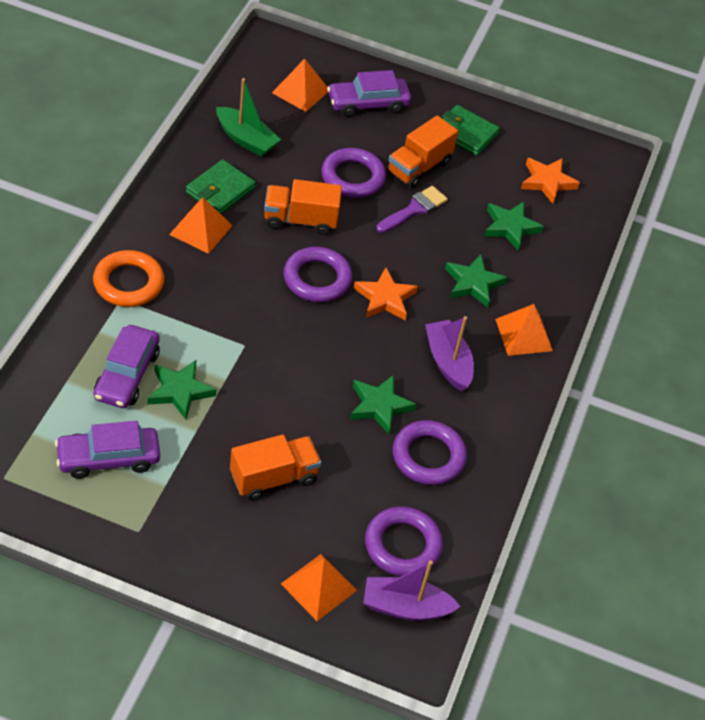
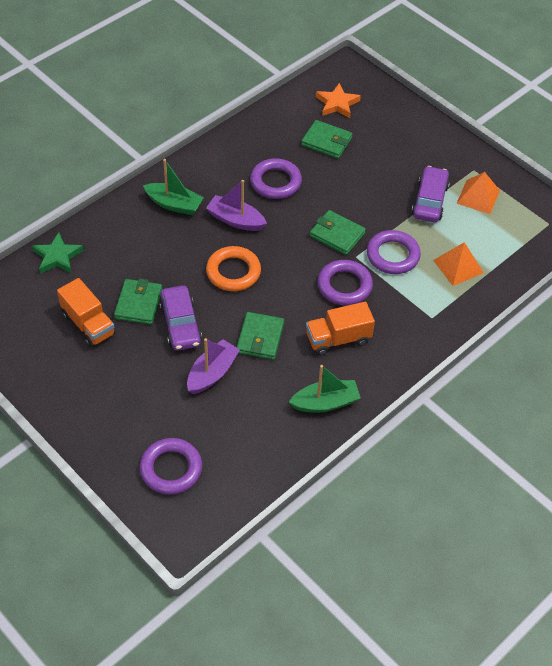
green boat: [216,78,281,157] = 1 -> [143,159,204,215] [289,365,361,413] = 2
green star: [148,360,216,420] [350,375,417,434] [445,254,508,308] [484,202,544,251] = 4 -> [32,232,84,274] = 1
green wallet: [186,159,256,214] [442,105,500,156] = 2 -> [114,278,162,324] [237,312,284,360] [301,120,353,159] [310,210,366,255] = 4
orange pyramid: [169,197,233,254] [272,59,328,112] [281,554,357,621] [495,304,553,356] = 4 -> [433,242,484,286] [456,172,500,214] = 2
orange star: [353,267,418,321] [521,158,580,204] = 2 -> [316,83,361,118] = 1
orange truck: [230,435,321,501] [264,179,342,235] [387,116,458,188] = 3 -> [57,278,116,347] [306,302,375,356] = 2
purple brush: [376,186,448,233] = 1 -> none = 0
purple car: [55,421,160,479] [94,325,160,408] [327,70,411,117] = 3 -> [159,286,202,351] [412,166,450,222] = 2

